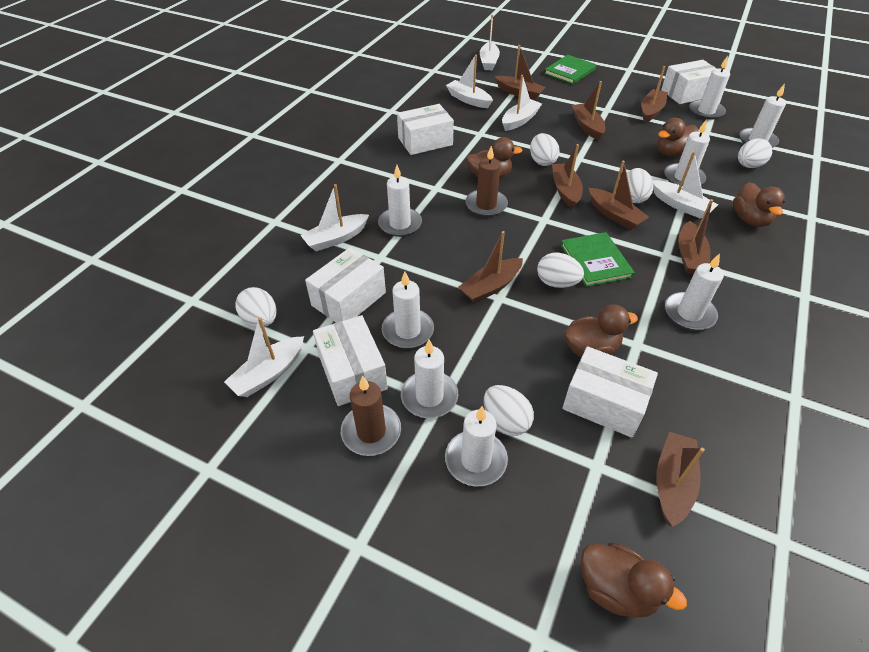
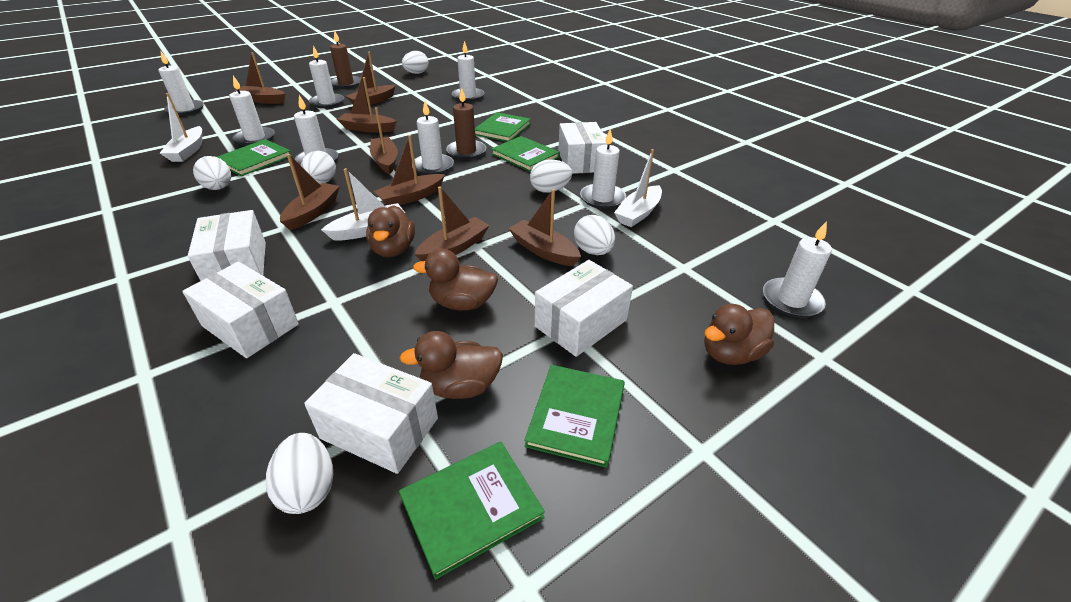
brown duck: [466,137,522,179] [564,305,638,358] [581,542,687,618] [657,118,698,157] [733,182,785,227] = 5 -> [366,205,415,257] [399,331,503,399] [413,249,498,310] [704,304,774,365] = 4
green book: [544,55,597,84] [561,232,635,287] = 2 -> [217,139,292,176] [399,442,545,580] [475,112,531,142] [491,136,560,172] [524,365,625,468] = 5
white boat: [224,317,304,397] [300,184,369,251] [446,55,493,108] [480,15,500,70] [502,75,542,131] [653,151,718,219] = 6 -> [160,93,202,162] [321,168,405,240] [614,149,662,227] = 3

